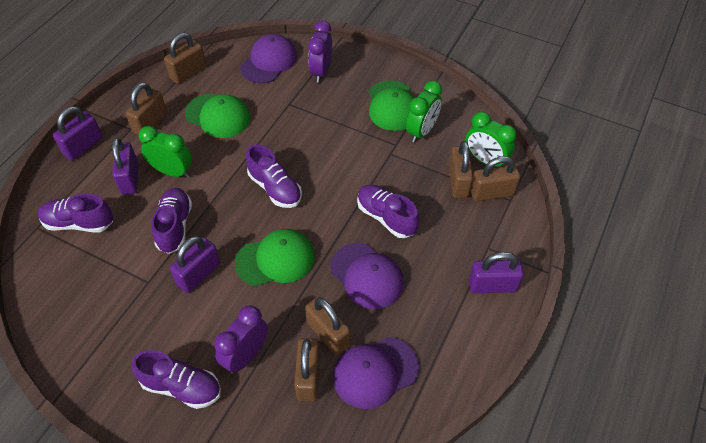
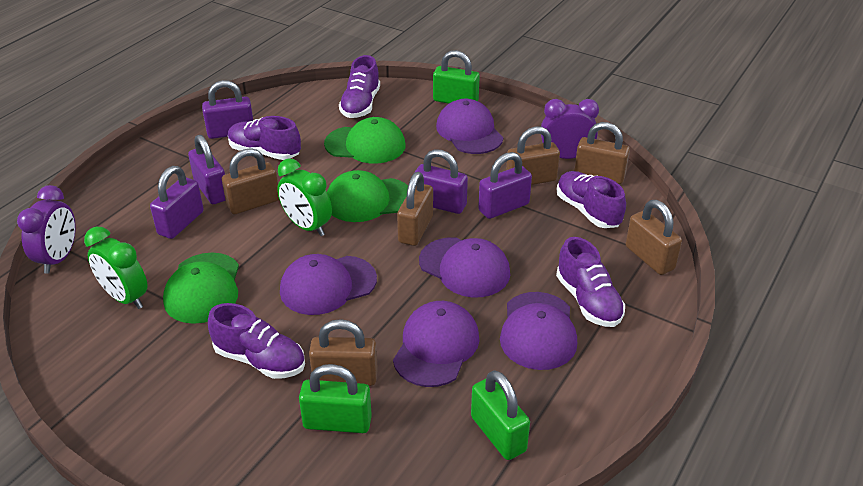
green clock: [139,126,192,178] [406,81,442,143] [466,112,516,167] = 3 -> [84,227,148,309] [277,158,332,236] = 2
green padlock: none = 0 -> [299,364,372,433] [433,50,480,104] [471,370,530,460] = 3
purple cap: [240,34,297,83] [330,243,404,309] [333,337,419,409] = 3 -> [280,254,377,315] [393,301,479,387] [419,237,510,297] [436,99,503,154] [500,292,577,370] = 5
purple padlock: [53,106,103,160] [112,137,138,195] [170,236,220,293] [469,252,524,293] = 4 -> [150,166,204,239] [188,135,226,204] [202,80,253,139] [414,149,468,214] [478,152,532,219] = 5

